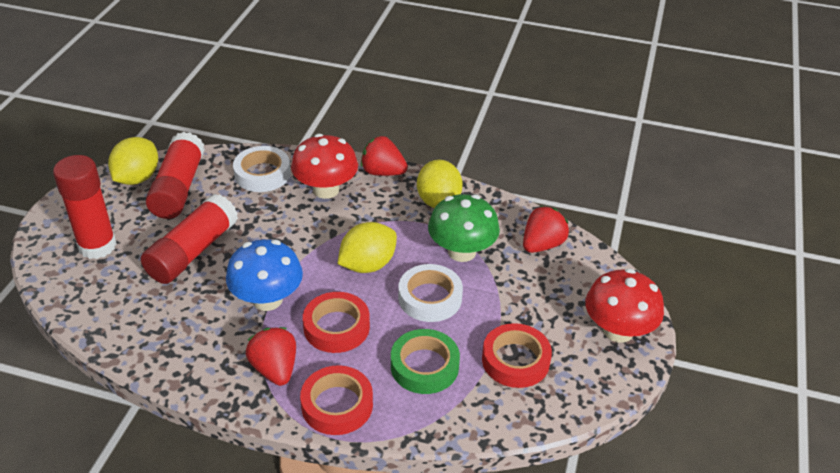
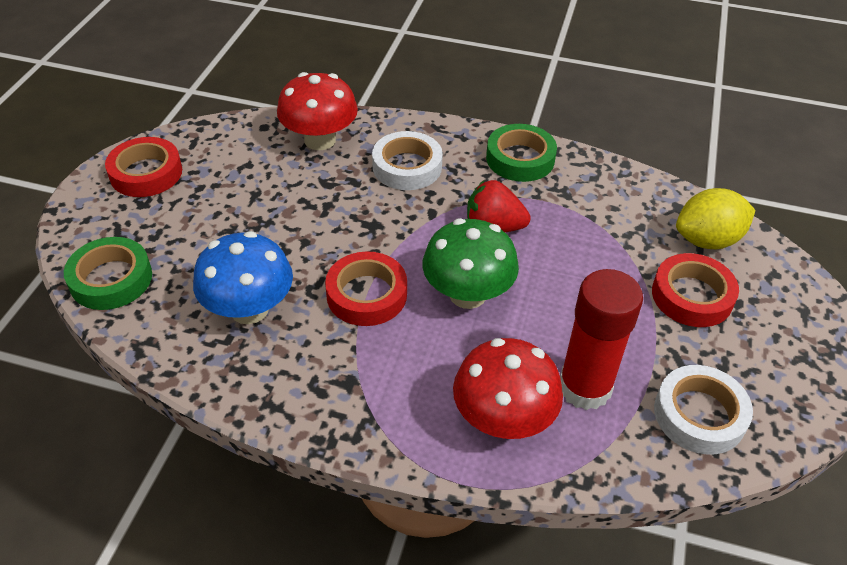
green tape: [391,329,460,394] = 1 -> [64,237,152,310] [486,124,557,182] = 2
red glue stick: [53,155,117,259] [141,194,238,284] [146,132,205,219] = 3 -> [560,269,643,410] = 1
red strawberry: [246,327,296,386] [361,136,408,176] [523,206,569,253] = 3 -> [467,180,531,232] = 1
yellow lemon: [108,137,158,185] [338,222,397,273] [417,160,463,208] = 3 -> [676,188,755,249] = 1

